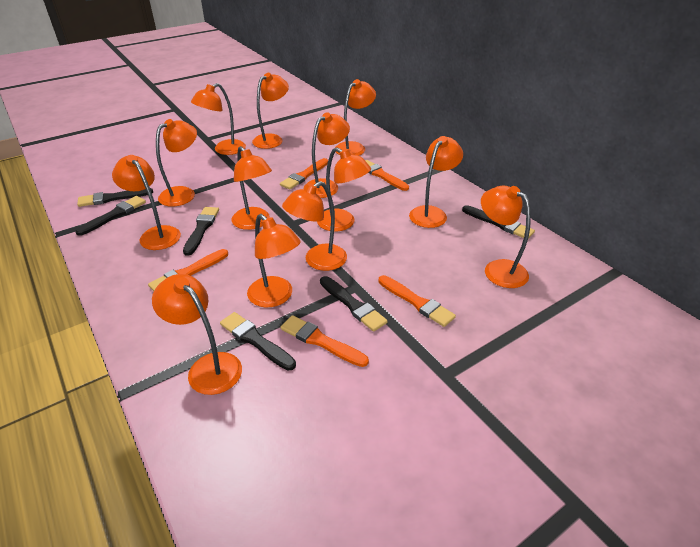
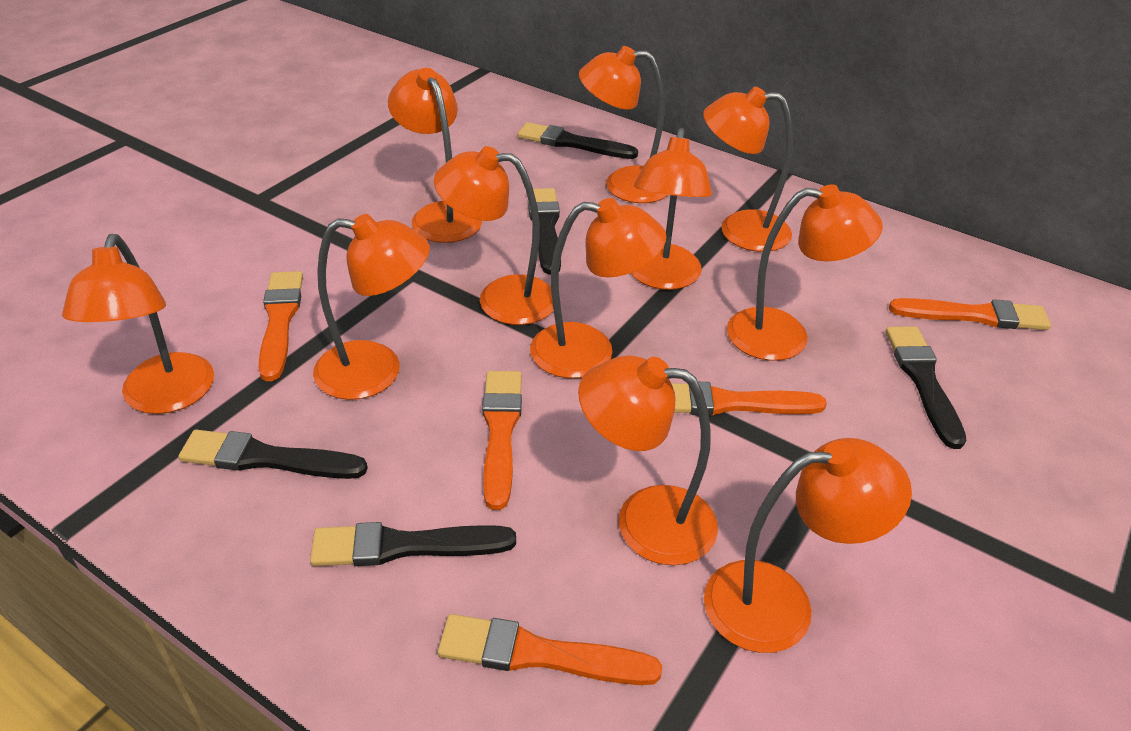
black brush: [75,196,146,236] [77,188,153,207] [183,207,219,256] [220,312,296,371] [320,276,388,332] [462,205,535,239] = 6 -> [178,430,368,479] [310,522,516,566] [518,122,638,159] [529,188,561,275] [885,326,966,449] = 5
orange lamp: [112,155,181,250] [152,274,242,395] [156,119,197,207] [191,83,246,155] [231,146,272,230] [247,214,301,307] [252,73,289,149] [282,181,347,271] [304,112,350,198] [317,147,371,232] [335,79,376,156] [409,136,463,228] [481,185,531,288] = 13 -> [62,234,214,414] [313,214,430,400] [388,68,482,243] [434,146,554,325] [530,198,667,378] [578,355,718,566] [579,46,668,203] [631,128,712,290] [703,87,793,252] [704,438,912,653] [727,184,883,361] = 11

